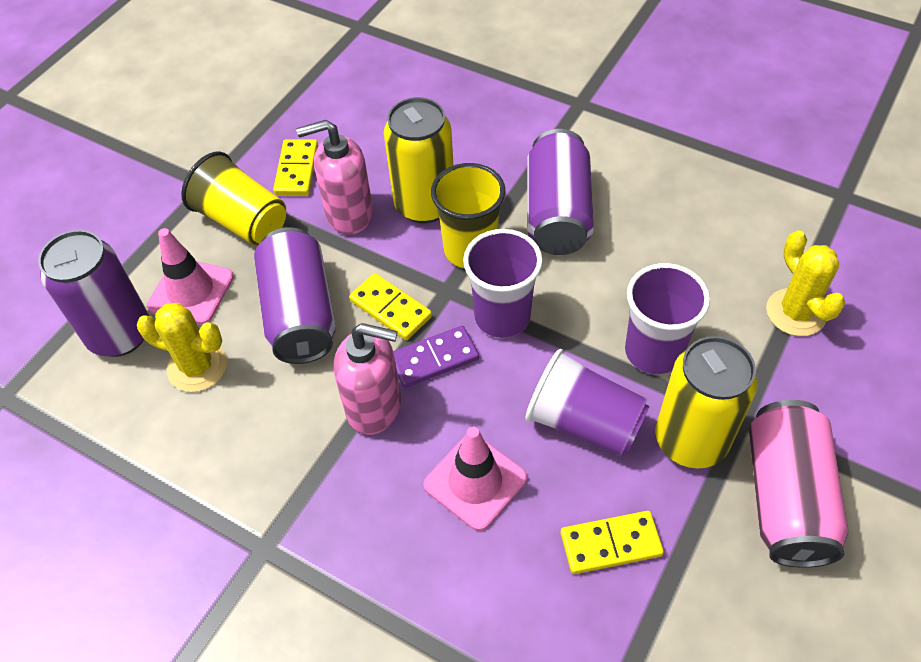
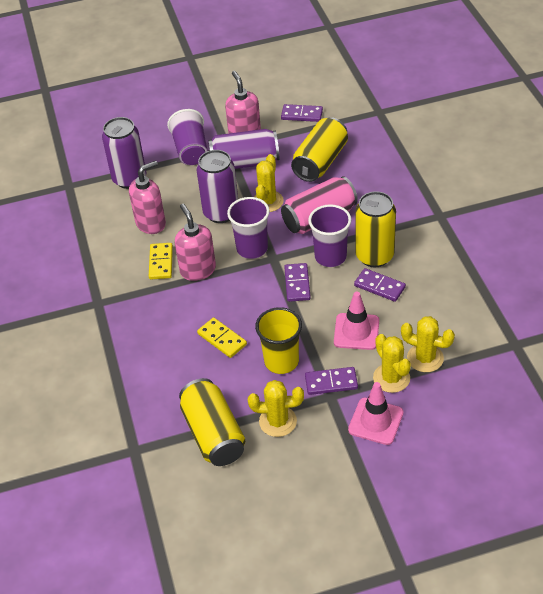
pink soap dispenser: [296,120,373,235] [334,323,401,435] = 2 -> [129,161,166,234] [175,204,216,281] [225,71,261,134] = 3
purple domino: [393,326,479,388] = 1 -> [281,104,323,122] [284,263,311,302] [305,367,358,395] [354,268,406,302] = 4
yellow cactus: [137,303,227,392] [766,230,845,336] = 2 -> [248,380,304,437] [254,154,284,212] [373,334,411,393] [401,316,455,372] = 4
yellow can: [384,97,454,223] [655,336,758,469] = 2 -> [179,378,245,466] [291,117,348,182] [355,191,396,267] = 3
yellow cup: [181,151,286,246] [431,163,505,268] = 2 -> [255,307,302,374] = 1
yellow domino: [273,139,318,195] [349,273,432,340] [561,511,664,574] = 3 -> [149,243,173,279] [197,318,247,358] = 2

